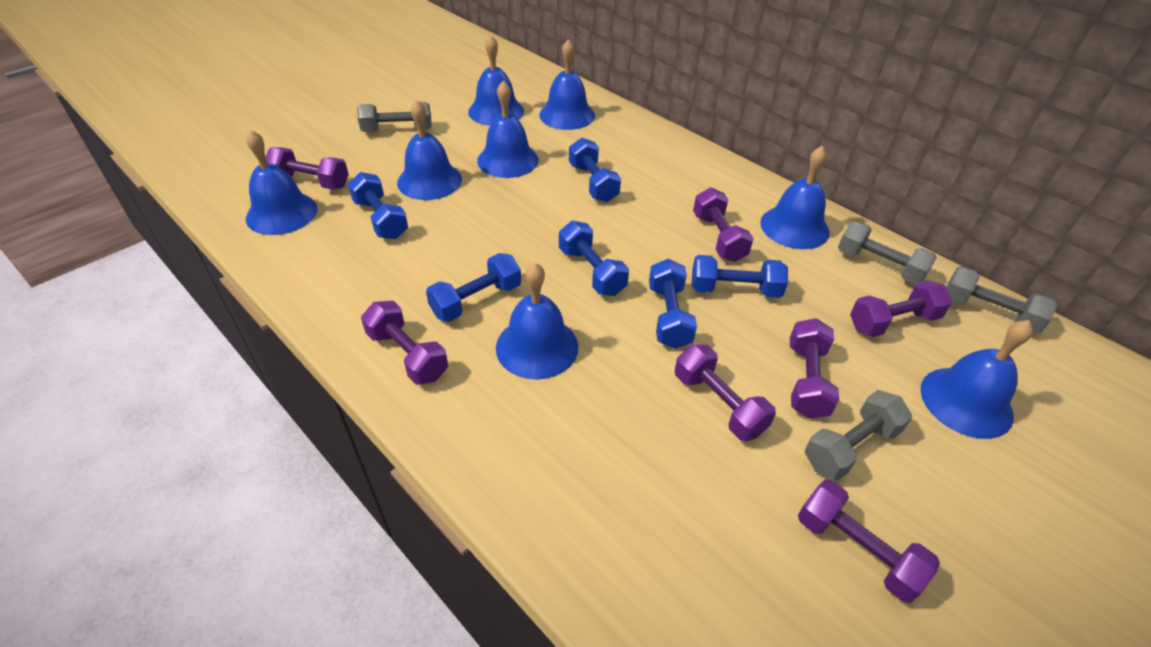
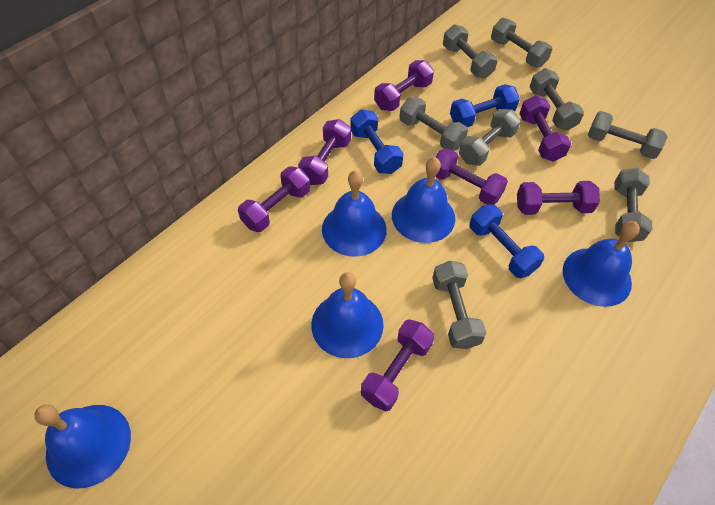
blue bell: [246,130,318,235] [397,100,462,200] [468,36,524,126] [477,81,539,178] [496,262,579,380] [539,39,595,130] [760,146,830,249] [920,320,1033,439] = 8 -> [35,404,131,488] [311,272,384,358] [322,170,387,257] [392,157,455,243] [563,221,640,307] = 5
blue dumbbell: [348,172,408,239] [426,253,521,322] [559,221,629,296] [569,137,621,202] [649,259,697,349] [692,255,788,298] = 6 -> [350,109,404,174] [450,84,520,127] [469,204,544,278] = 3
grey dumbbell: [357,102,432,132] [805,390,912,480] [838,221,937,285] [946,266,1058,333] = 4 -> [399,97,468,151] [432,261,487,349] [443,24,498,78] [459,109,521,166] [491,18,552,68] [529,68,584,131] [588,111,667,159] [614,168,653,242] = 8

